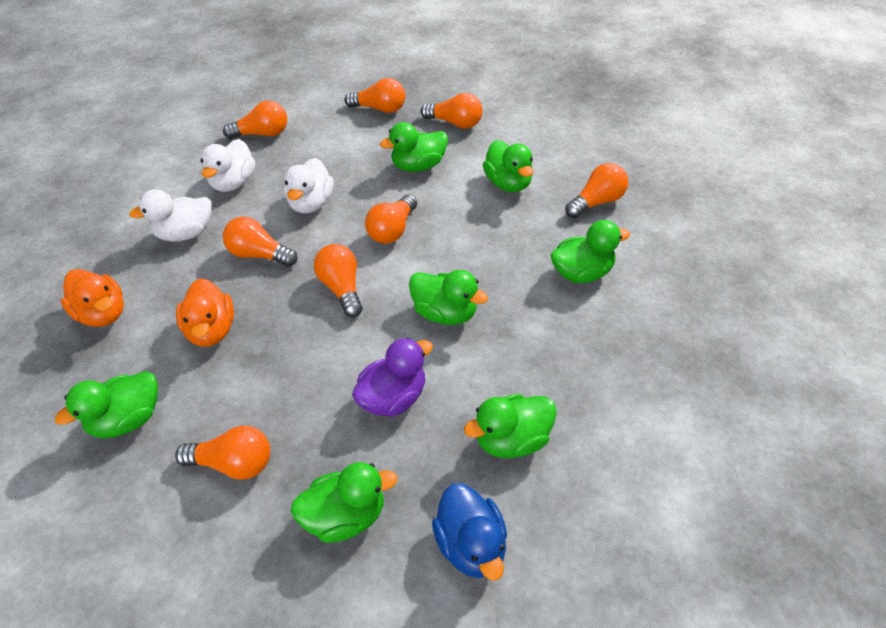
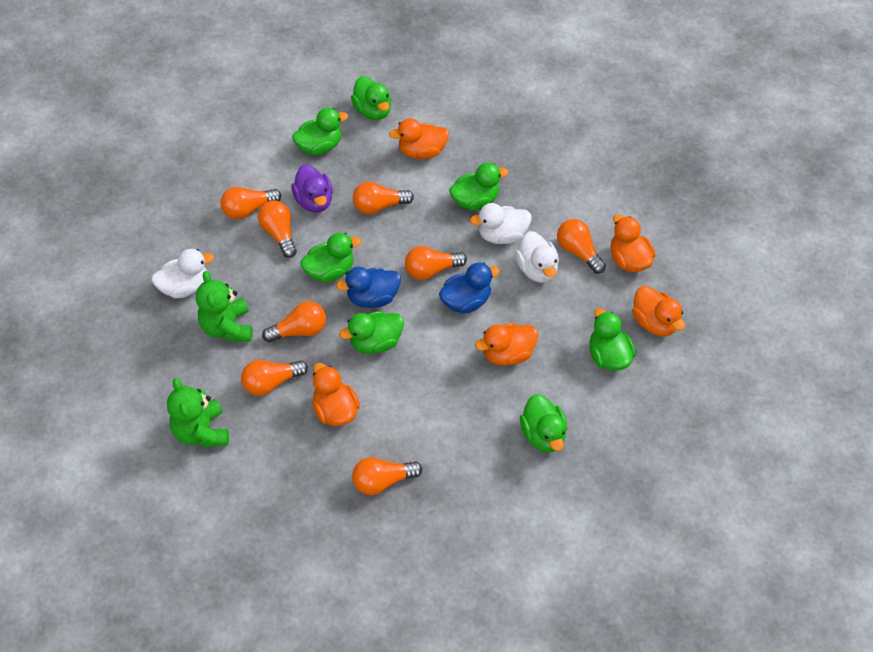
blue duck: [432,483,507,580] = 1 -> [336,267,401,308] [439,263,500,314] = 2
green teddy bear: none = 0 -> [167,378,229,447] [196,271,252,342] = 2
orange duck: [60,269,124,327] [176,278,234,347] = 2 -> [312,363,360,426] [389,118,449,159] [475,323,538,366] [611,215,656,272] [632,286,685,336] = 5

